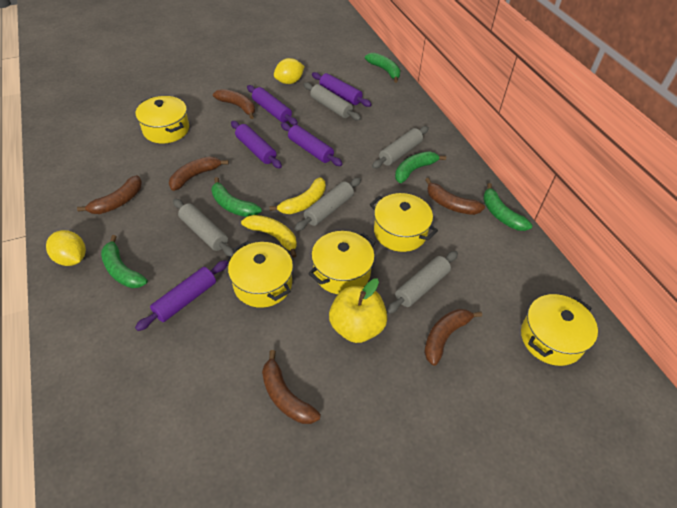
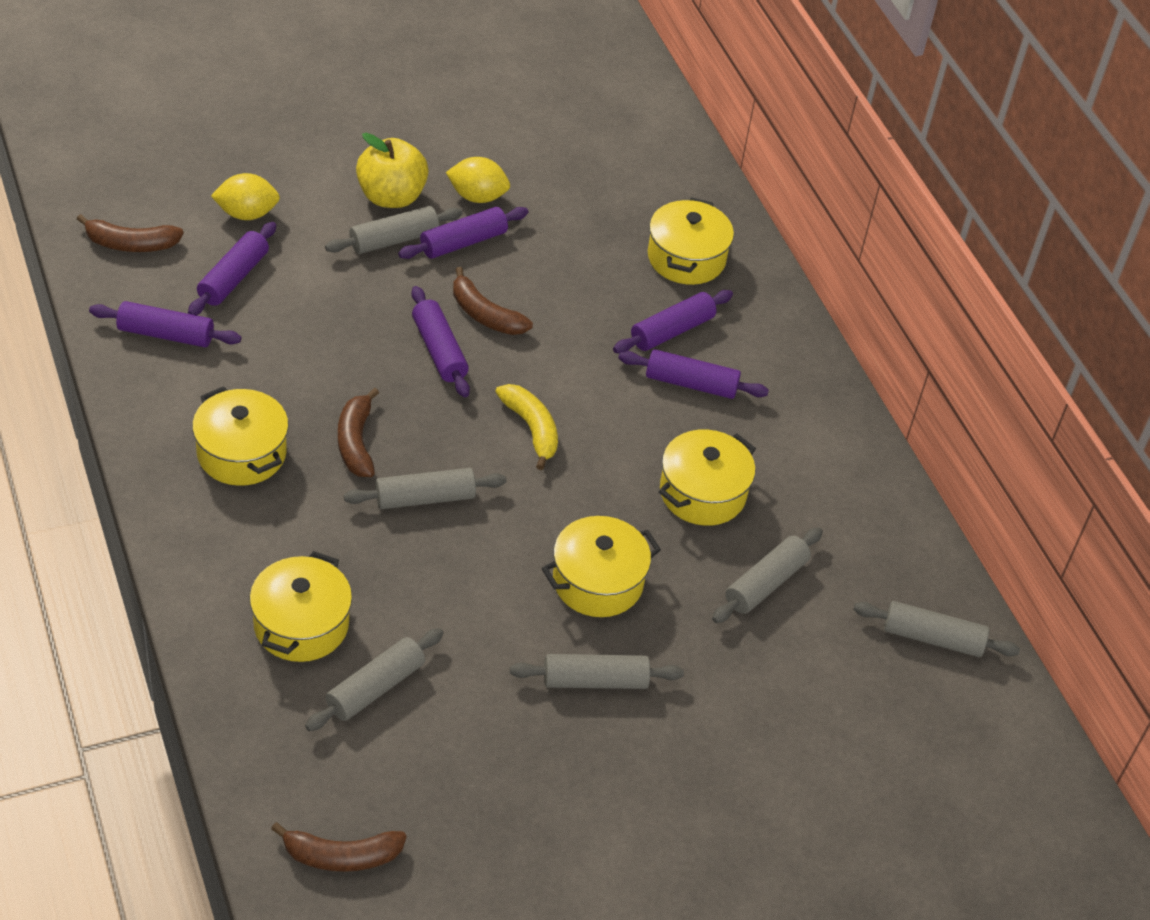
brown banana: [77,175,142,214] [169,156,229,191] [213,89,255,119] [262,350,321,424] [424,309,482,366] [425,178,485,215] = 6 -> [77,214,184,252] [271,822,407,872] [338,388,379,477] [453,267,533,335] = 4
green banana: [101,235,148,288] [211,177,262,217] [365,53,401,83] [395,151,446,183] [483,183,533,231] = 5 -> none = 0
grey rolling pin: [173,199,234,257] [295,178,361,231] [304,82,361,121] [372,126,429,169] [386,251,458,314] = 5 -> [305,628,444,731] [325,206,463,254] [344,468,506,509] [510,654,684,689] [712,527,823,623] [853,601,1020,657] = 6
purple rolling pin: [135,260,228,331] [231,121,282,169] [247,85,298,125] [281,123,343,166] [312,72,372,107] = 5 -> [89,301,241,347] [188,222,276,315] [398,207,528,259] [411,286,470,397] [613,290,733,353] [618,349,769,399] = 6
yellow banana: [241,215,297,258] [270,177,325,214] = 2 -> [495,384,558,470] = 1

